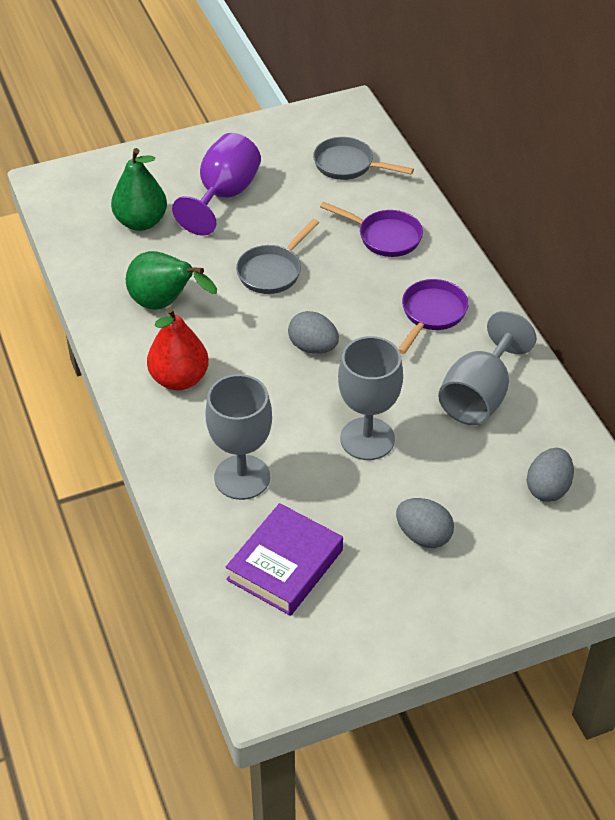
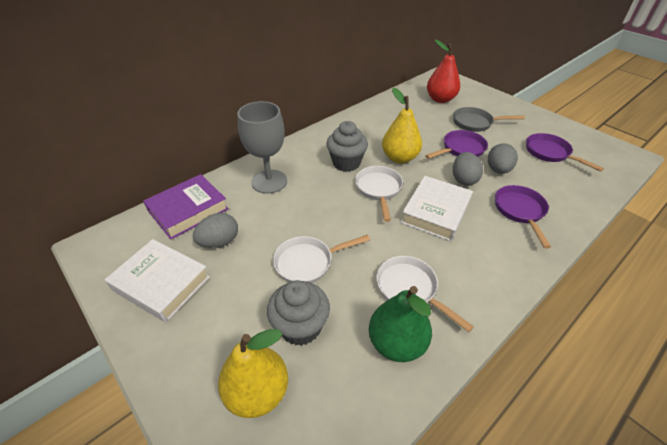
green pear: [111,148,167,231] [126,251,217,310] = 2 -> [369,286,432,362] = 1
grey cupcake: none = 0 -> [267,280,330,346] [326,121,368,172] = 2
grey goblet: [206,374,272,500] [338,336,403,460] [438,311,536,425] = 3 -> [237,101,287,194] = 1
grey pan: [236,219,319,294] [313,137,414,180] = 2 -> [453,107,525,132] = 1
purple goblet: [172,133,261,236] = 1 -> none = 0
purple pan: [320,202,423,257] [398,279,469,354] = 2 -> [425,130,488,159] [495,185,551,248] [526,133,604,172] = 3
white book: none = 0 -> [105,239,210,323] [401,176,473,241] = 2
white pan: none = 0 -> [273,235,370,283] [355,166,403,222] [376,256,474,332] = 3
yellow pear: none = 0 -> [218,329,288,418] [382,88,422,164] = 2

